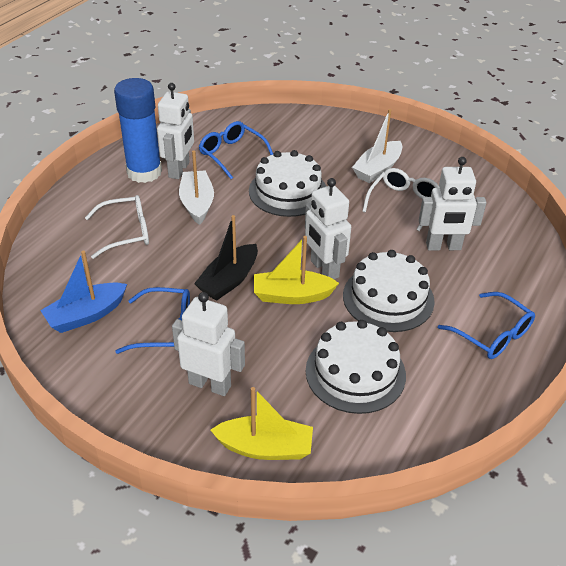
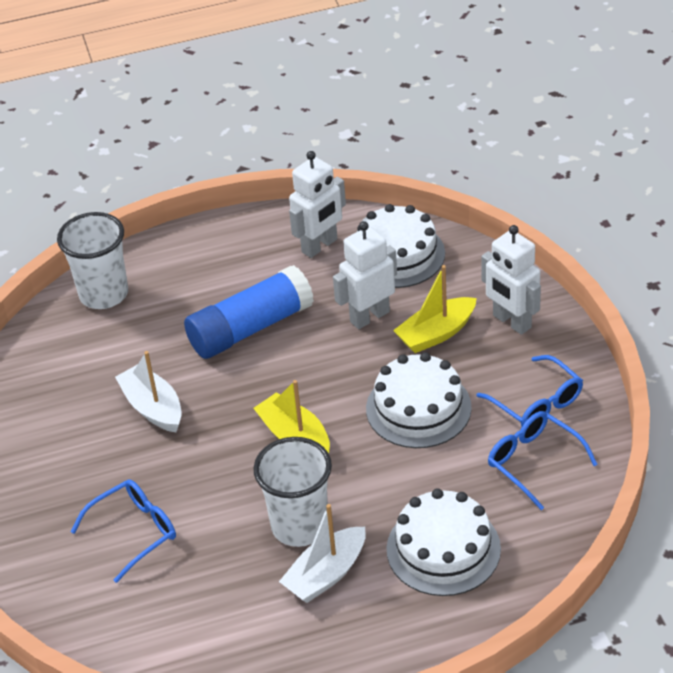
black boat: [194,215,258,301] = 1 -> none = 0
blue boat: [40,251,127,333] = 1 -> none = 0
white cup: none = 0 -> [57,212,128,309] [253,437,332,547] = 2
white glasses: [85,195,149,259] [362,168,440,231] = 2 -> none = 0
white robot: [157,83,194,179] [172,292,245,396] [305,178,351,279] [419,157,487,251] = 4 -> [289,151,346,258] [333,221,397,329] [481,225,541,335] = 3

